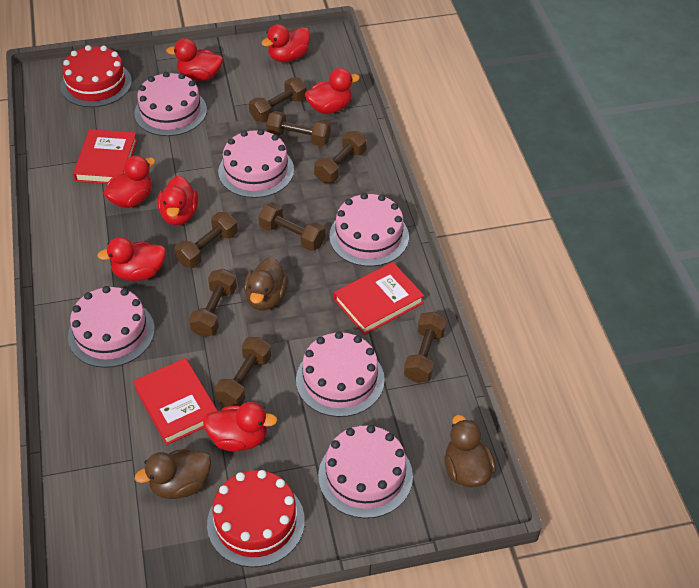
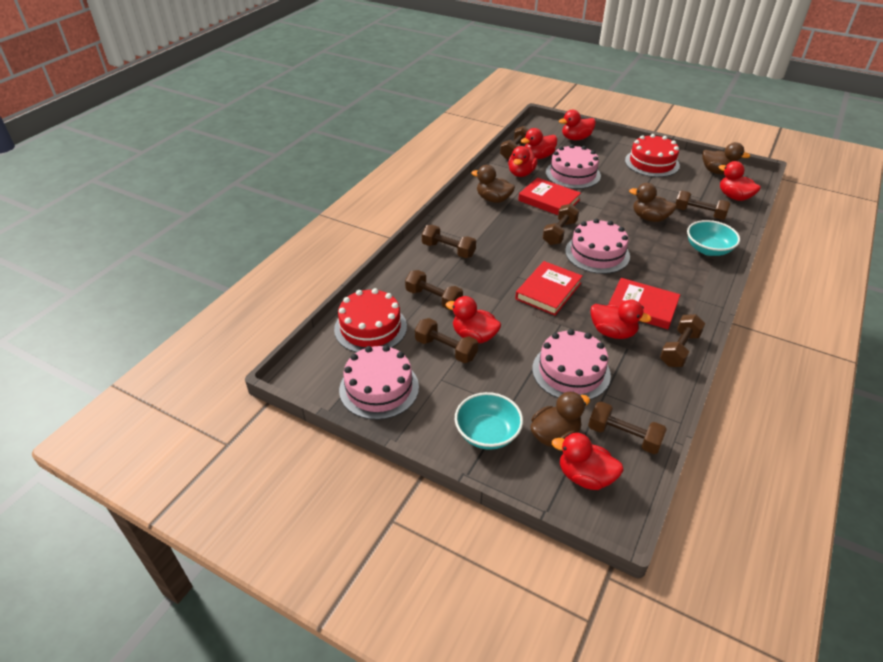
brown duck: [135,449,211,499] [244,257,289,310] [444,415,496,487] = 3 -> [471,165,515,203] [530,392,590,447] [629,183,677,222] [702,142,750,175] = 4
pink cake: [68,286,155,368] [135,72,207,136] [218,129,294,198] [296,331,385,417] [318,425,413,518] [329,193,409,267] = 6 -> [339,345,419,420] [532,329,611,400] [546,144,601,189] [565,219,630,274] = 4
turquoise bowl: none = 0 -> [455,392,523,450] [687,220,740,256] = 2

